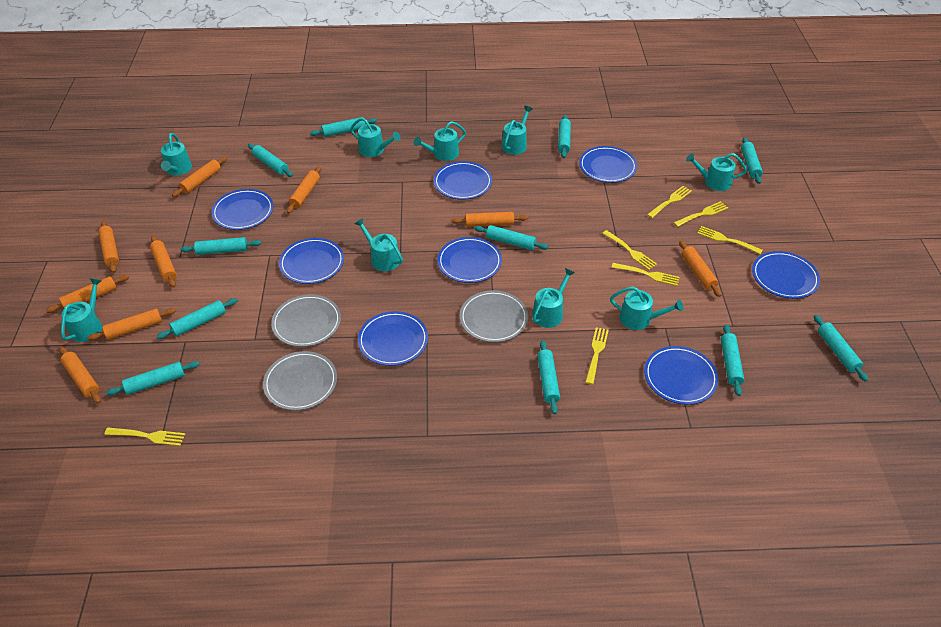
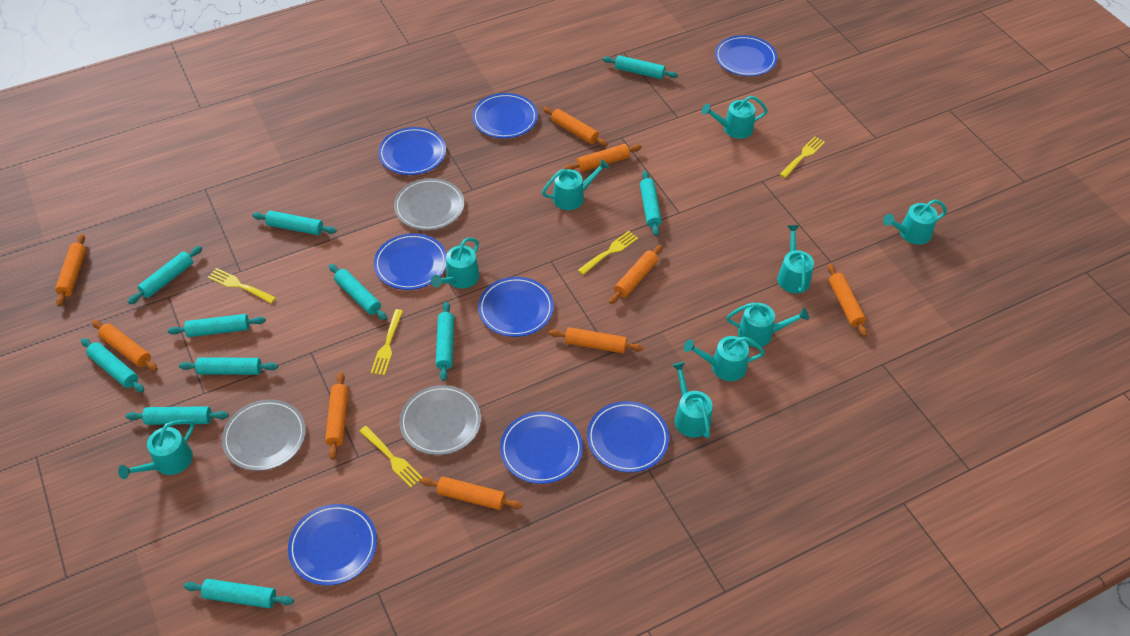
yellow fork: [104,427,185,446] [585,327,609,385] [602,230,657,270] [611,263,680,286] [647,186,692,218] [674,201,728,227] [697,226,763,254] = 7 -> [208,268,276,303] [359,426,423,487] [371,309,403,375] [578,231,638,275] [780,136,825,178] = 5

